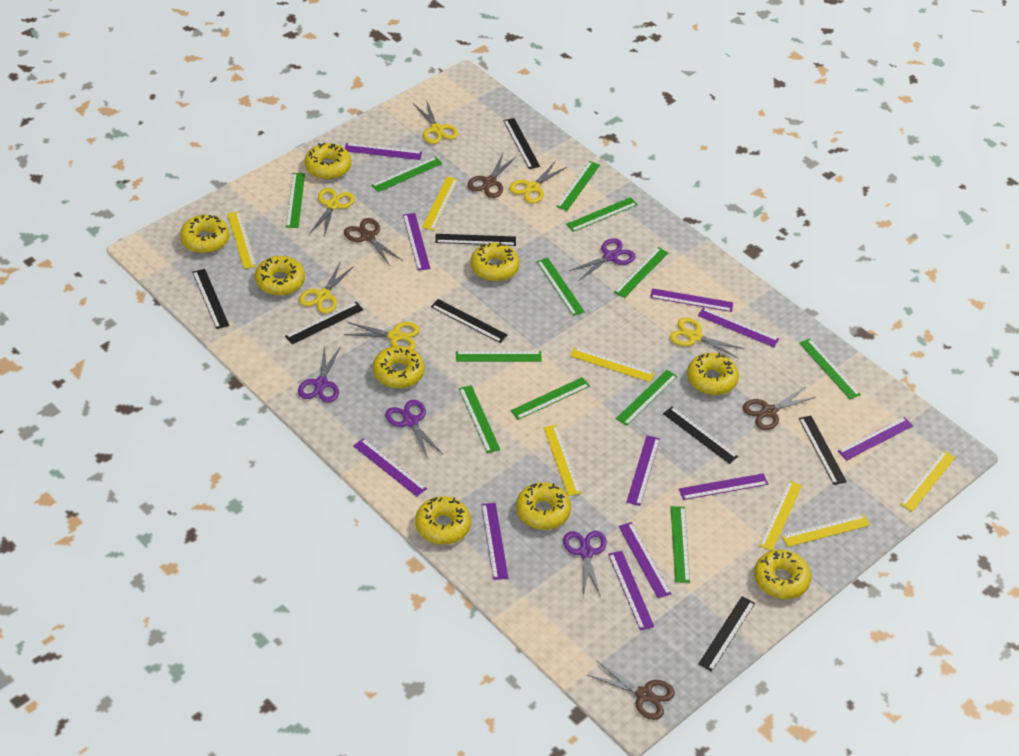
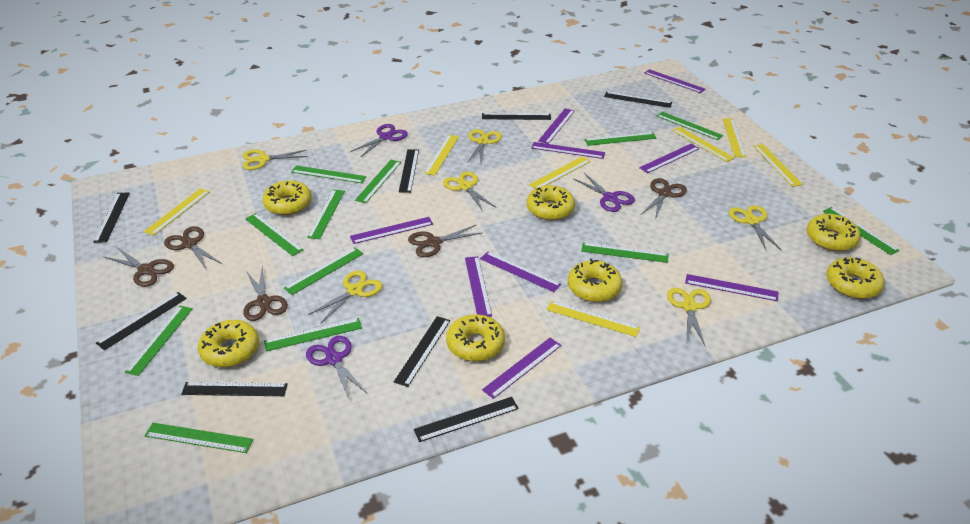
brown scissors: [344,218,403,266] [467,154,517,198] [588,660,675,720] [743,387,816,430] = 4 -> [104,247,174,287] [164,226,222,270] [243,266,288,321] [408,224,482,257] [641,178,687,220] = 5
purple ruler: [345,143,422,160] [353,438,427,497] [403,213,431,271] [481,503,508,580] [608,551,654,630] [619,522,672,598] [626,435,660,506] [650,288,733,312] [679,473,768,500] [698,307,779,347] [838,417,913,460] = 11 -> [350,217,433,244] [465,256,492,317] [480,251,561,292] [482,338,562,399] [531,142,605,159] [538,108,575,144] [639,144,700,173] [644,69,706,93] [685,274,779,301] = 9
purple scissors: [298,345,341,403] [385,400,443,459] [563,531,607,597] [569,238,636,280] = 4 -> [306,336,368,399] [350,124,408,157] [573,173,635,212] = 3
yellow donut: [180,215,230,253] [255,256,305,296] [304,143,352,179] [373,346,425,388] [415,496,471,545] [471,242,520,281] [516,482,571,530] [687,353,739,395] [754,549,811,599] = 9 -> [198,320,259,367] [262,180,312,215] [446,314,505,361] [527,185,575,220] [568,259,623,302] [807,214,861,251] [826,257,885,299] = 7

